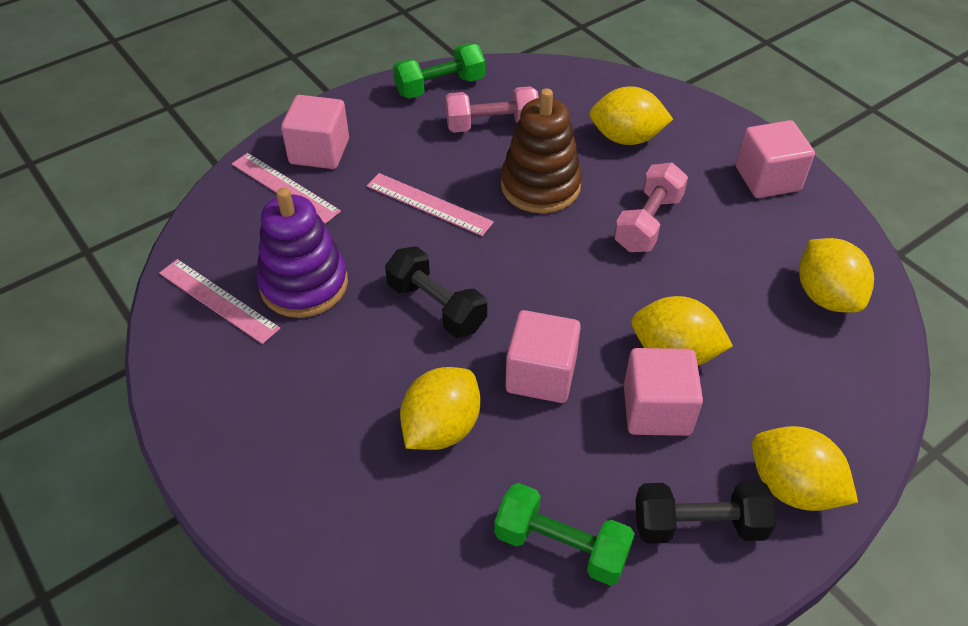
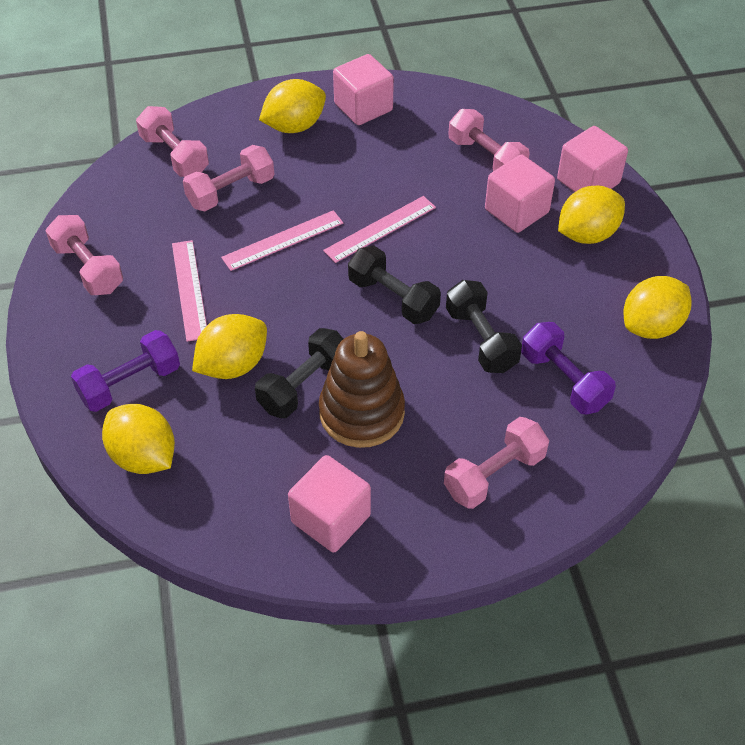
black dumbbell: [385,246,487,338] [635,480,777,544] = 2 -> [255,328,343,418] [348,246,441,324] [446,280,522,373] = 3
green dumbbell: [393,43,485,99] [494,483,635,585] = 2 -> none = 0
pink dumbbell: [445,86,539,133] [614,162,688,252] = 2 -> [46,215,123,295] [136,106,209,177] [183,145,274,211] [444,417,549,509] [448,109,530,171] = 5
purple dumbbell: none = 0 -> [71,330,180,412] [521,322,616,415] = 2
purple stacking toy: [257,188,348,318] = 1 -> none = 0

